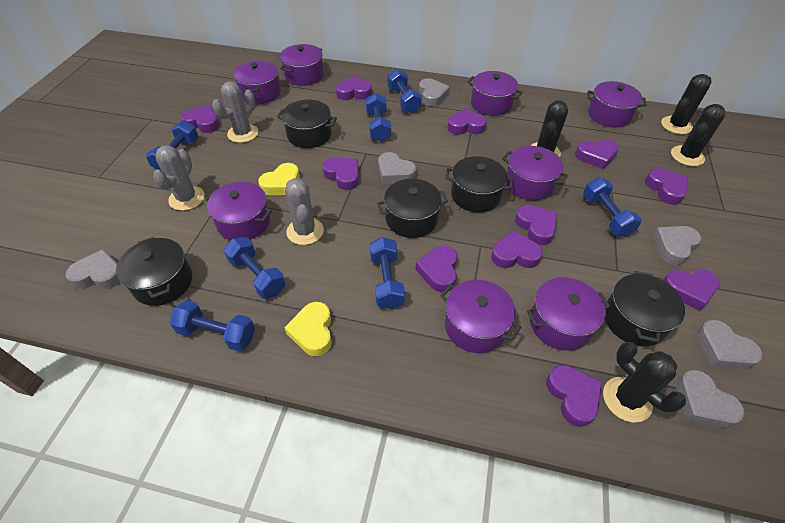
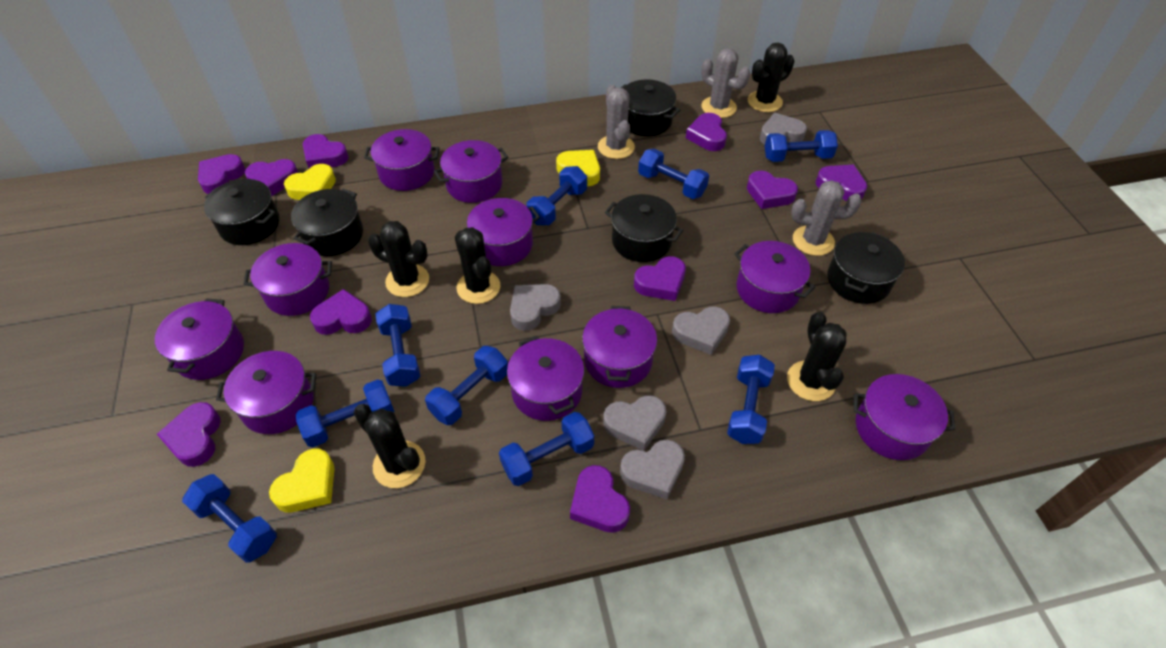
black cactus: [530,100,568,158] [603,342,686,422] [661,74,711,134] [671,104,725,166] = 4 -> [354,404,426,488] [368,221,429,297] [455,227,500,304] [748,43,794,112] [787,312,847,401] = 5
blue dumbbell: [146,120,199,170] [169,300,255,351] [224,237,286,299] [366,93,391,142] [370,237,405,309] [387,69,422,113] [583,177,642,237] = 7 -> [182,474,277,563] [296,379,394,447] [375,304,420,387] [425,346,508,425] [499,412,594,486] [526,166,587,225] [638,149,709,199] [727,355,775,444] [765,130,838,162] = 9
grey heart: [65,249,121,289] [378,152,416,184] [419,78,450,107] [653,226,701,265] [676,370,745,428] [696,320,763,370] = 6 -> [510,284,561,331] [603,395,666,451] [620,440,685,500] [672,307,730,355] [760,113,807,145] = 5
purple heart: [181,105,220,133] [323,158,359,190] [336,76,372,100] [415,246,458,293] [447,108,487,135] [491,230,543,268] [515,205,557,245] [546,365,603,427] [575,139,619,169] [645,168,688,205] [662,269,720,311] = 11 -> [157,402,221,467] [198,154,246,194] [245,159,298,196] [303,134,349,168] [310,289,372,335] [570,465,630,533] [634,256,686,301] [686,113,727,151] [747,171,798,209] [816,164,867,201] = 10
purple pot: [205,182,272,240] [233,60,281,104] [280,44,324,86] [440,280,521,353] [467,71,523,116] [502,146,568,201] [527,277,610,351] [587,81,647,128] = 8 -> [155,298,244,380] [216,351,317,434] [244,243,332,316] [364,129,440,191] [434,140,508,203] [467,198,540,266] [507,336,584,421] [582,306,657,388] [735,241,815,313] [854,374,955,460] = 10
yellow heart: [258,163,300,195] [284,302,332,356] = 2 -> [269,448,335,512] [284,164,336,200] [556,150,600,186] = 3

